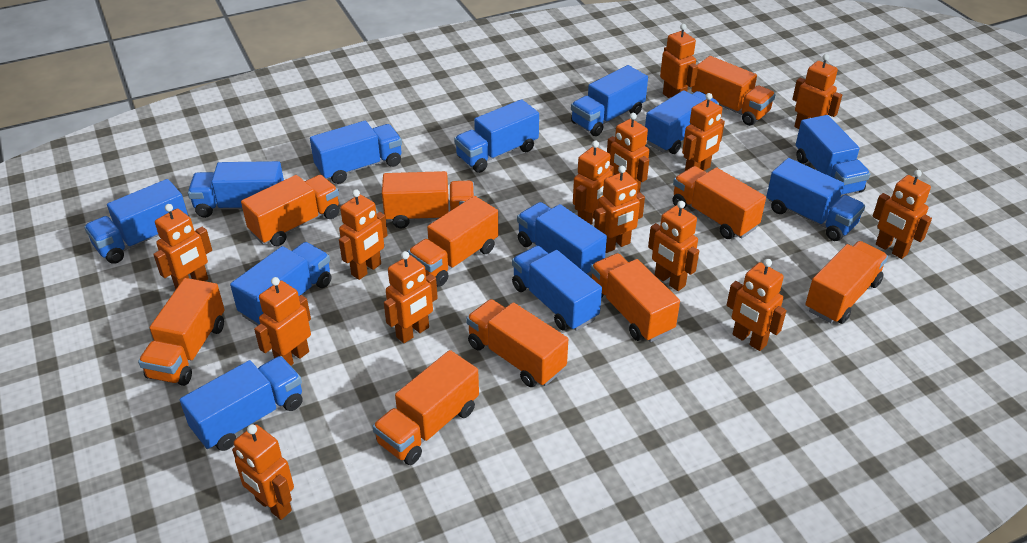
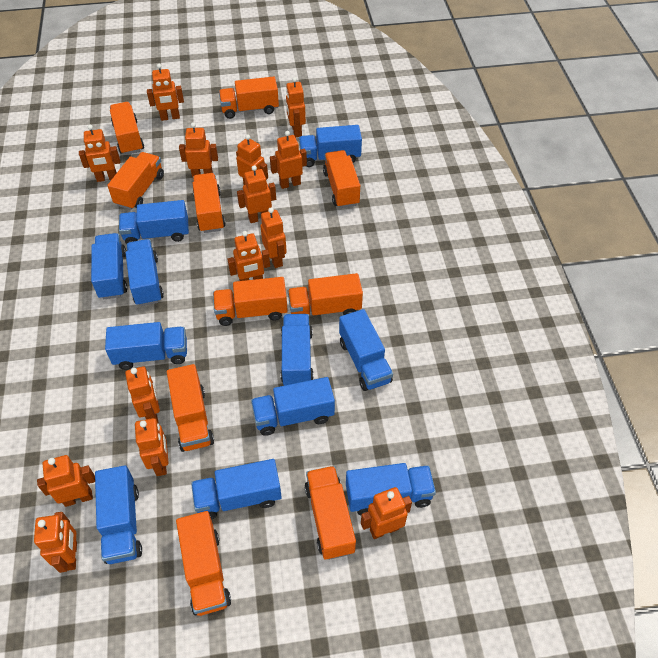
blue truck: [84,179,188,264] [180,356,303,451] [188,161,284,218] [230,242,332,326] [310,121,402,184] [454,99,539,173] [512,246,602,331] [517,202,607,276] [571,65,648,136] [645,90,719,154] [766,158,865,241] [796,115,870,196] = 12 -> [91,233,127,299] [95,465,142,564] [105,322,187,370] [119,200,189,244] [126,239,164,306] [191,459,282,520] [251,377,335,436] [281,314,314,386] [299,125,362,167] [339,309,393,391] [346,463,436,516] = 11

